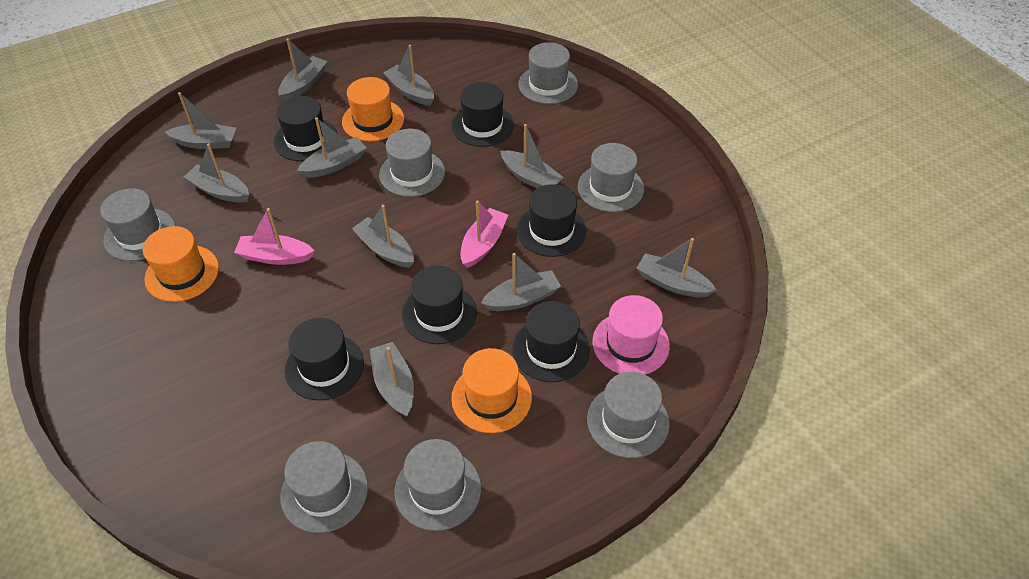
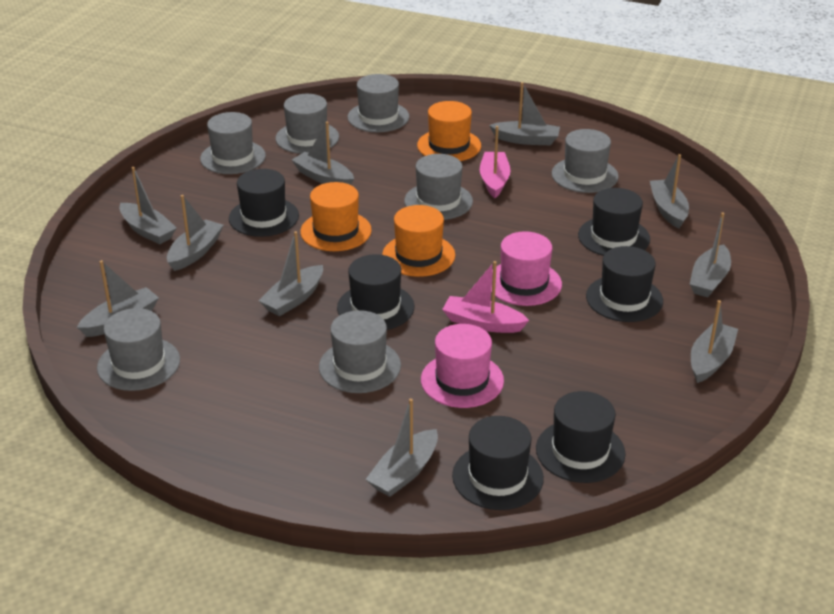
pink hat: [592,295,670,375] = 1 -> [421,324,504,408] [491,231,562,306] = 2

